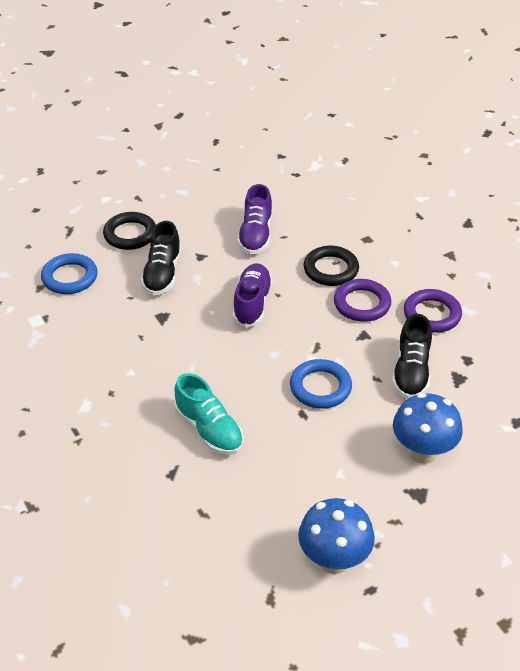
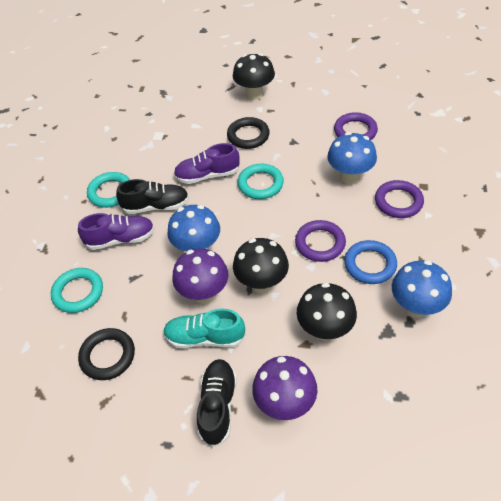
black mushroom: none = 0 -> [233,53,275,100] [233,238,289,293] [297,282,357,341] = 3
blue mushroom: [298,498,375,574] [393,393,463,464] = 2 -> [168,205,220,251] [327,132,377,184] [392,260,452,318] = 3
blue ring: [41,253,98,294] [290,359,352,409] = 2 -> [344,240,397,284] = 1
purple mushroom: none = 0 -> [172,248,229,304] [252,356,317,420] = 2
purple ring: [334,279,391,322] [404,289,462,333] = 2 -> [295,220,346,262] [334,112,378,140] [375,180,424,218] = 3
turquoise ring: none = 0 -> [51,268,103,313] [87,172,130,208] [238,163,284,199] = 3

